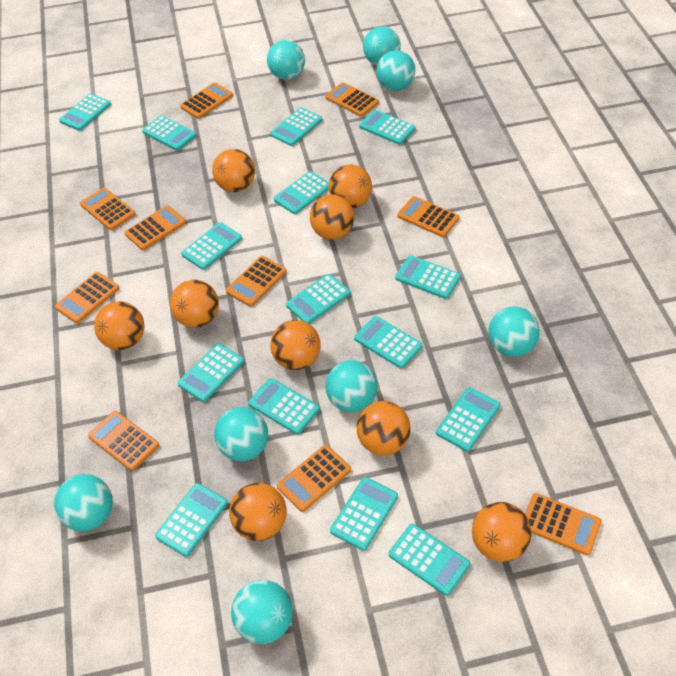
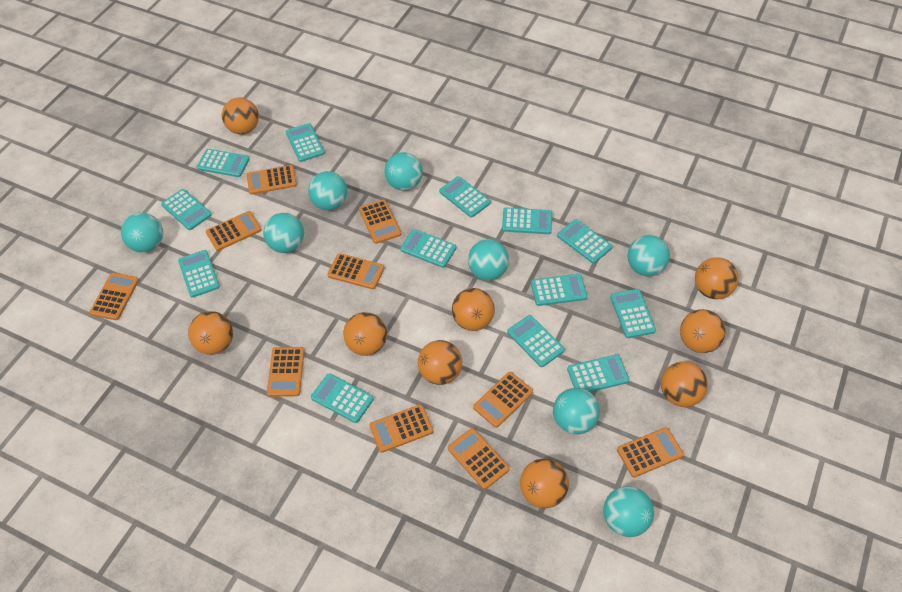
turquoise calculator: [59,93,111,131] [142,115,197,151] [155,483,228,557] [178,343,244,402] [181,222,242,270] [248,378,320,435] [270,107,322,146] [274,171,329,214] [286,274,351,324] [330,477,398,551] [354,316,422,369] [359,110,415,145] [389,524,470,596] [395,255,461,299] [436,387,500,452] = 15 -> [161,189,212,230] [178,250,220,298] [197,149,249,177] [286,123,325,162] [311,373,374,423] [400,229,456,268] [439,176,491,218] [502,207,552,234] [507,315,565,367] [531,274,587,306] [557,219,612,264] [567,354,629,392] [610,289,656,338] = 13

